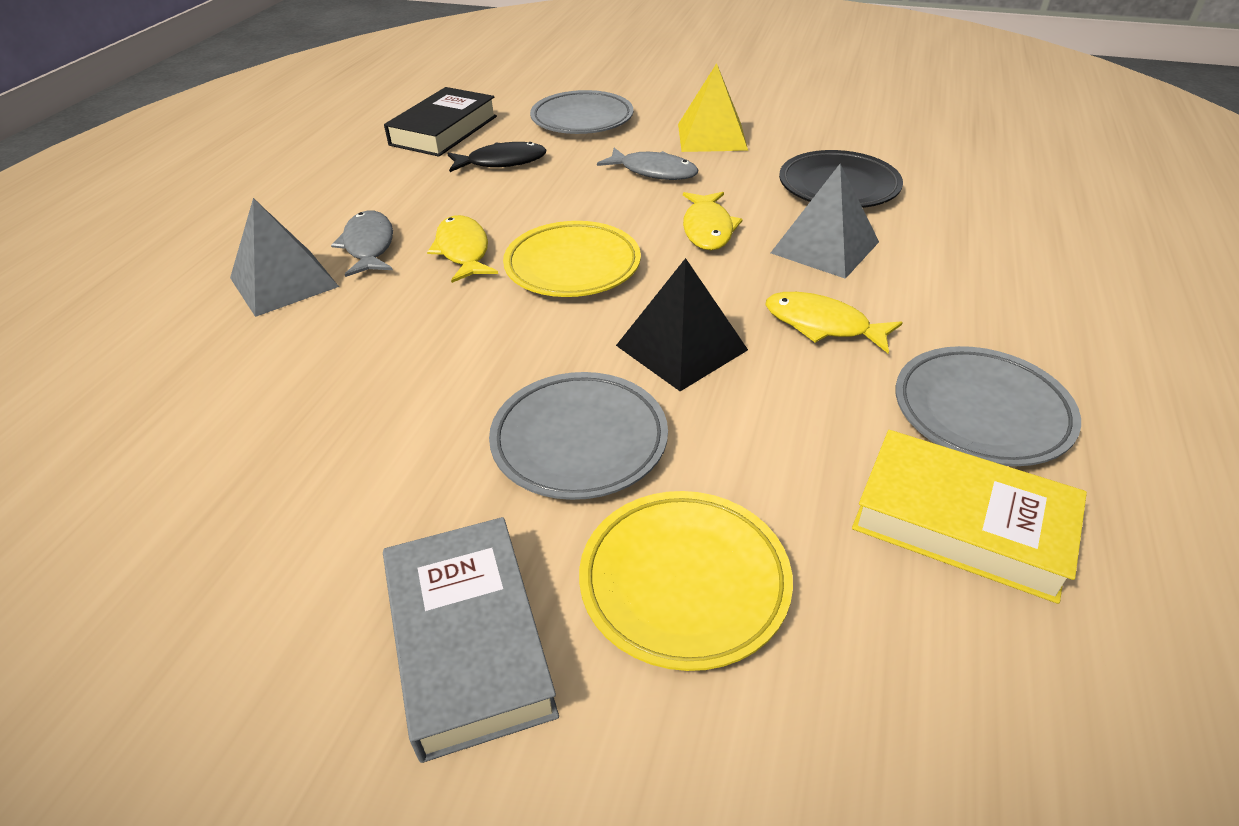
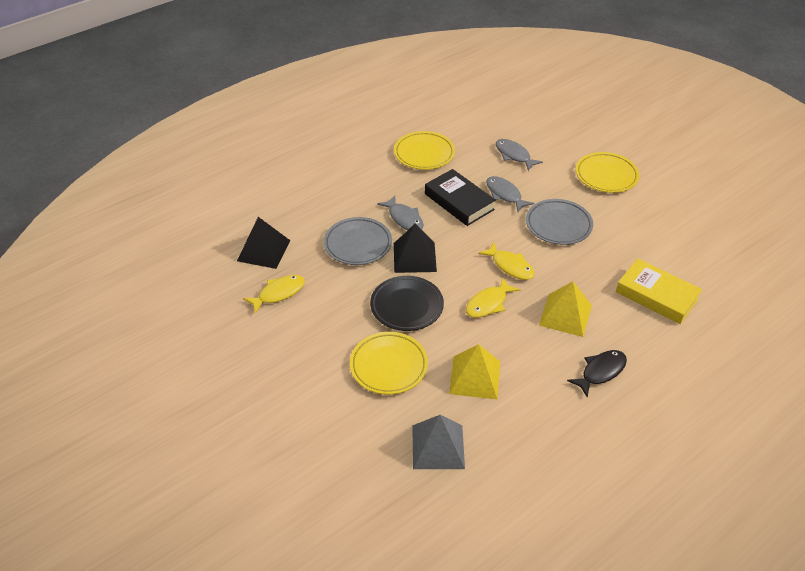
black pyramid: [616,258,748,391] = 1 -> [237,217,290,269] [394,223,437,273] = 2
grey book: [383,517,559,763] = 1 -> none = 0
grey fish: [331,211,393,277] [597,148,698,180] = 2 -> [377,196,424,230] [486,176,534,212] [496,139,543,171] = 3
grey plate: [489,372,668,500] [530,90,633,134] [895,346,1081,466] = 3 -> [324,217,392,265] [526,199,593,245] = 2
grey pyramid: [230,198,339,317] [771,164,879,279] = 2 -> [412,415,465,469] = 1
yellow plate: [503,221,641,297] [579,491,793,671] = 2 -> [350,332,428,395] [394,131,455,170] [576,152,639,193] = 3
yellow pyramid: [678,63,748,152] = 1 -> [449,344,500,400] [539,281,592,337] = 2

